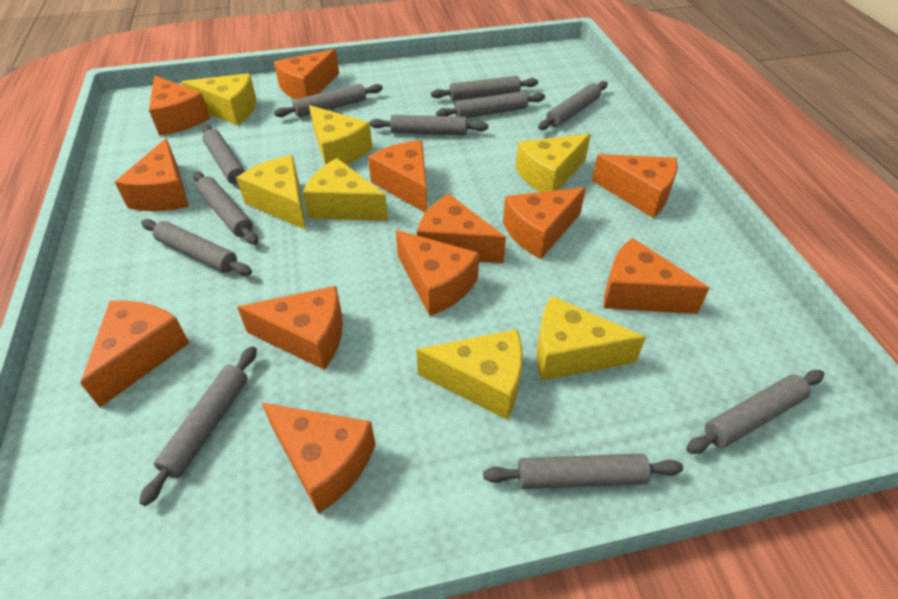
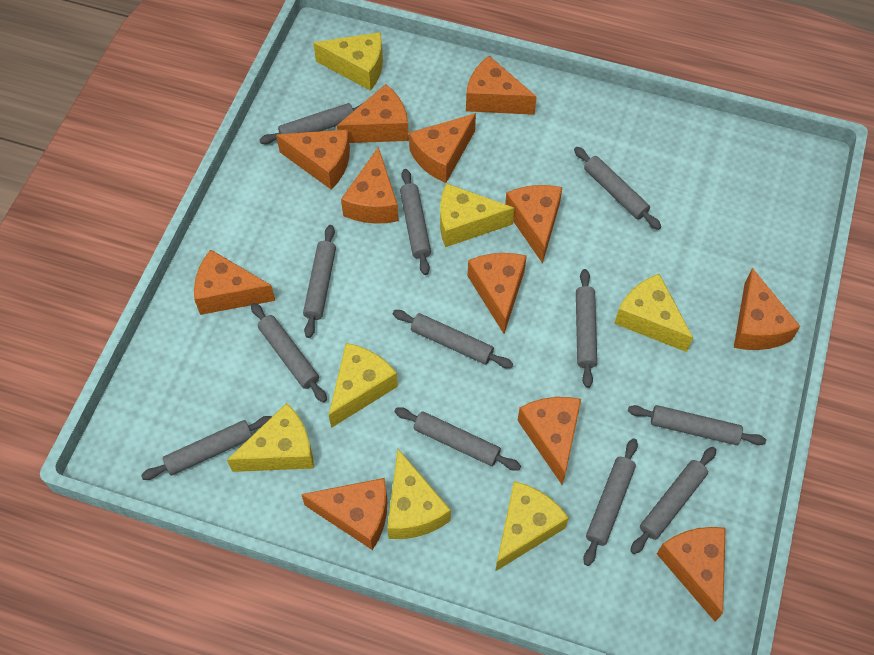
grey rolling pin: [139,346,257,506] [141,219,252,276] [193,171,258,245] [202,124,245,190] [274,84,383,117] [370,115,488,135] [431,76,538,101] [436,91,545,118] [483,453,683,489] [538,81,608,130] [686,370,824,454] = 11 -> [141,416,272,480] [251,303,327,403] [259,103,363,144] [303,225,336,338] [393,310,513,368] [394,407,521,471] [400,169,431,275] [574,147,661,230] [576,269,597,388] [583,438,638,566] [628,405,766,445] [630,447,716,554] = 12

